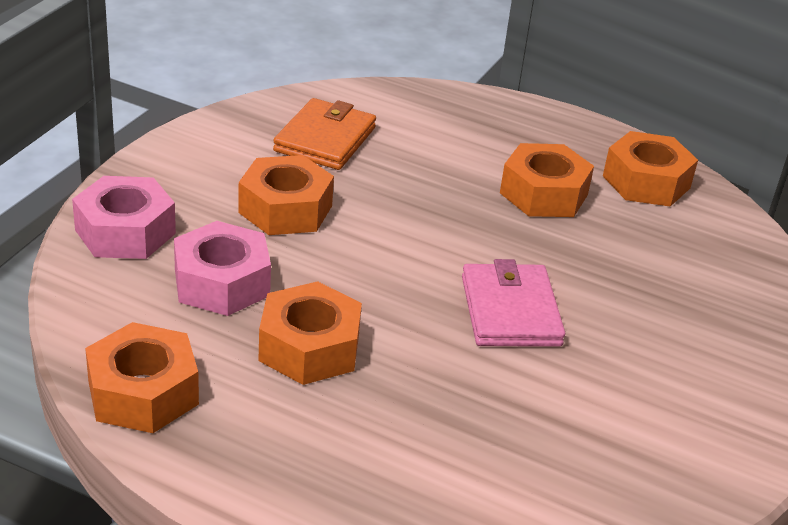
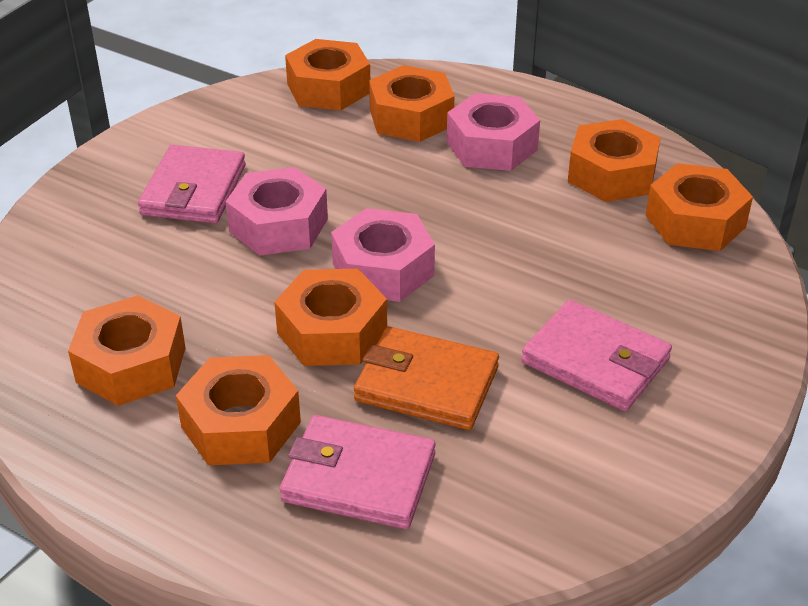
orange nut: [85,322,199,433] [238,155,334,235] [258,281,362,385] [500,143,594,217] [603,131,698,206] = 5 -> [68,295,186,406] [176,355,301,465] [274,268,387,366] [285,39,370,111] [369,65,455,142] [568,119,661,202] [645,163,753,251] = 7
pink nut: [72,176,176,259] [174,221,271,316] = 2 -> [226,167,328,256] [331,208,435,302] [447,93,540,171] = 3
pink wallet: [462,259,565,347] = 1 -> [138,145,246,223] [280,415,436,529] [521,300,672,411] = 3

